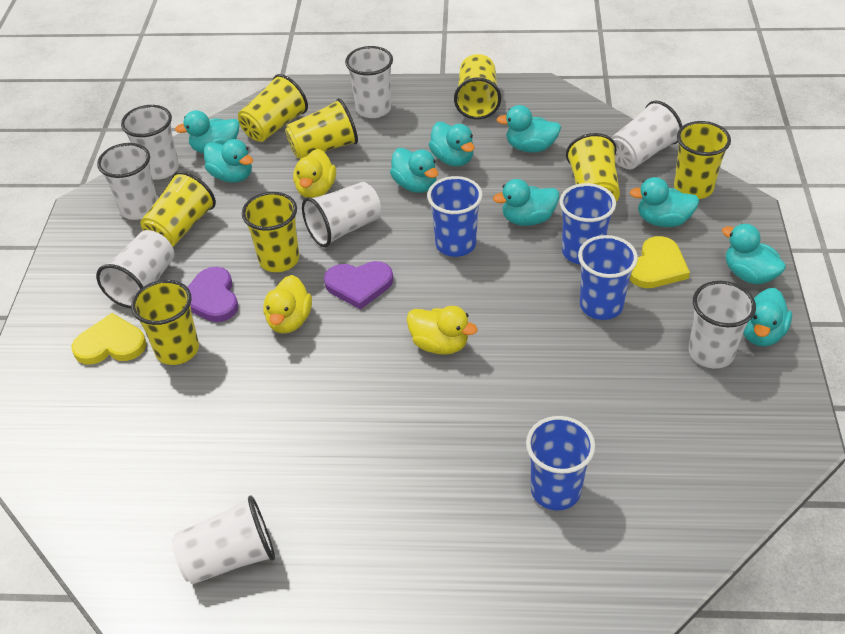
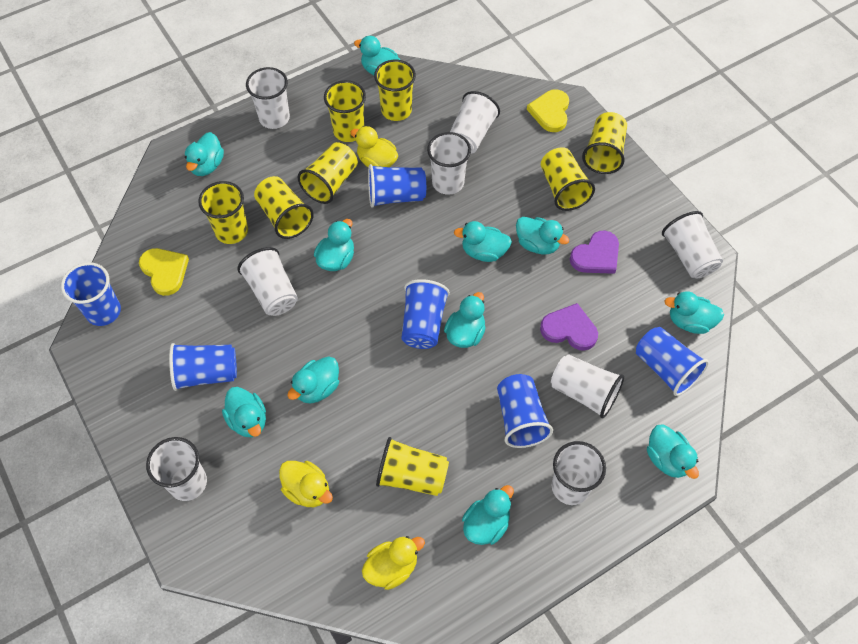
blue cup: [427,176,482,257] [526,416,595,510] [560,183,616,265] [578,235,638,320] = 4 -> [61,262,121,326] [169,343,237,391] [368,164,426,208] [401,279,450,349] [497,374,553,448] [636,327,709,396] = 6
turquoise duck: [175,110,239,154] [204,139,253,183] [390,148,438,193] [429,122,474,166] [493,179,559,226] [496,105,561,152] [629,177,699,227] [722,224,786,285] [743,288,792,347] = 9 -> [185,132,224,176] [222,387,266,437] [287,357,339,403] [314,219,354,271] [354,36,400,75] [444,292,486,348] [454,221,512,262] [462,485,514,545] [516,217,569,255] [647,424,699,479] [664,291,724,334] = 11

